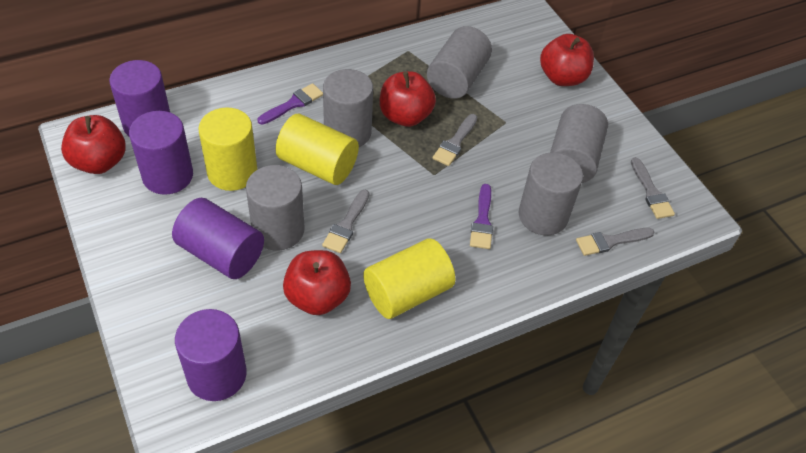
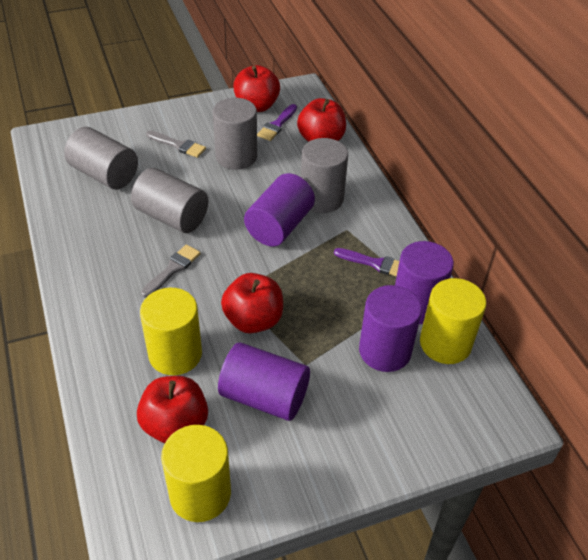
grey brush: [322,190,369,253] [433,114,477,166] [576,228,654,256] [631,157,675,219] = 4 -> [141,244,201,298] [146,131,206,158] = 2
grey cylinder: [246,165,305,251] [323,69,373,147] [427,26,492,99] [519,152,583,235] [550,104,608,183] = 5 -> [64,127,138,190] [131,168,208,233] [213,98,257,170] [301,138,348,213] = 4

